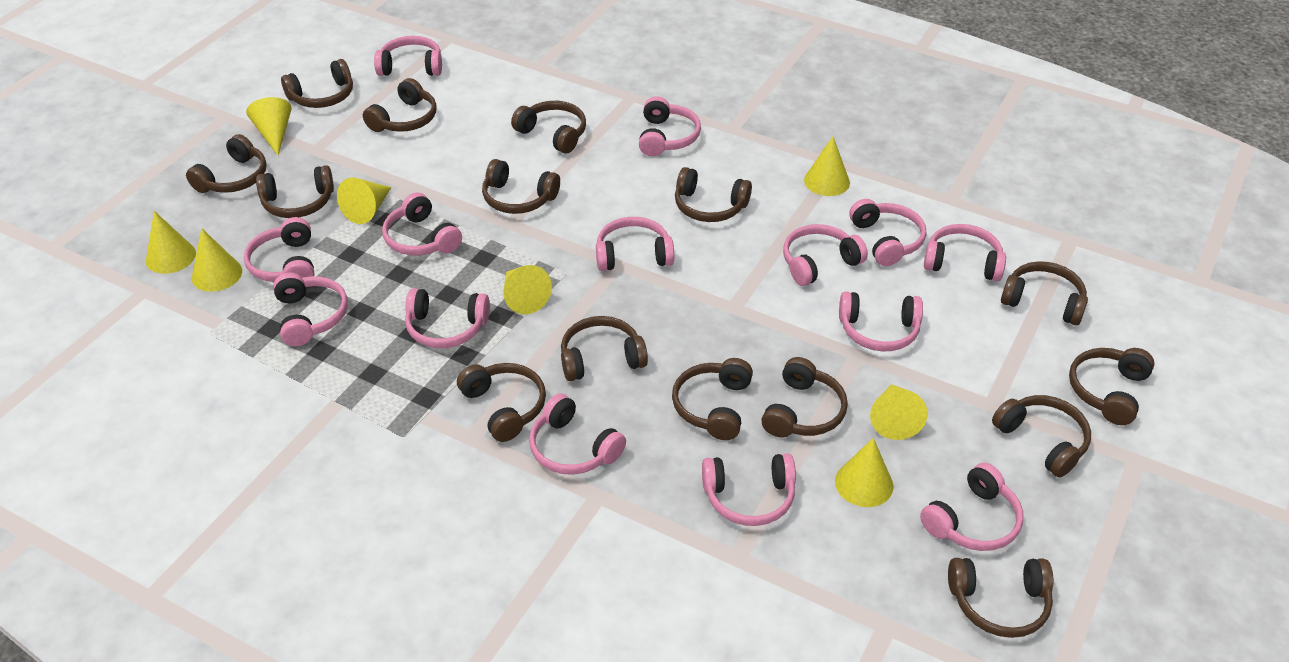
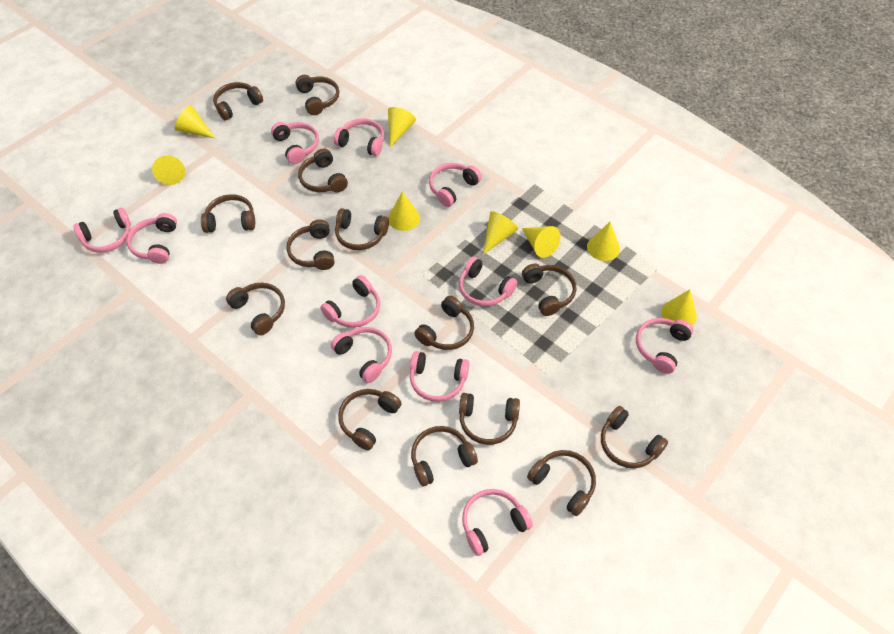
brown headphones: [186,134,267,193] [256,165,334,218] [281,59,353,108] [363,78,437,132] [457,363,546,442] [482,159,560,214] [511,101,586,153] [561,316,648,381] [672,358,753,440] [675,167,752,222] [761,357,848,437] [948,558,1053,638] [992,395,1091,477] [1001,261,1088,325] [1069,348,1154,425] = 15 -> [201,194,255,233] [213,82,263,120] [226,283,285,335] [286,219,335,270] [295,75,339,115] [298,148,348,193] [335,208,389,250] [338,389,402,450] [411,426,478,486] [414,296,474,350] [459,393,520,445] [522,264,577,316] [527,450,596,516] [601,406,668,468] = 14
pink headphones: [244,217,314,282] [273,273,348,346] [374,36,442,76] [382,192,462,255] [405,288,490,348] [529,393,626,475] [596,217,674,271] [639,96,701,156] [702,454,796,526] [783,224,868,286] [839,291,923,351] [849,199,926,266] [920,463,1023,551] [924,224,1006,281] = 14 -> [73,208,131,253] [127,213,177,264] [271,122,319,164] [320,275,380,328] [331,327,392,383] [334,119,384,156] [410,351,469,402] [429,163,482,207] [459,257,517,306] [462,489,533,556] [636,318,693,374] = 11

